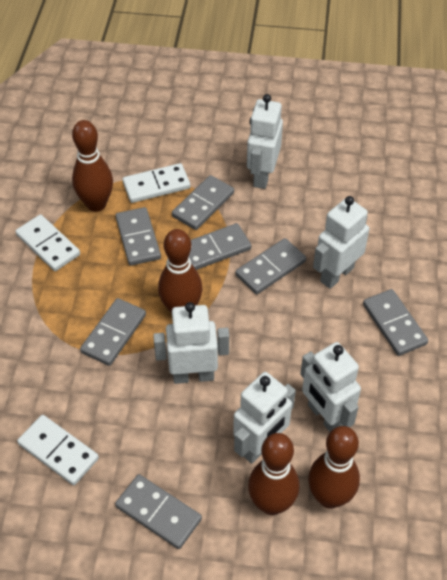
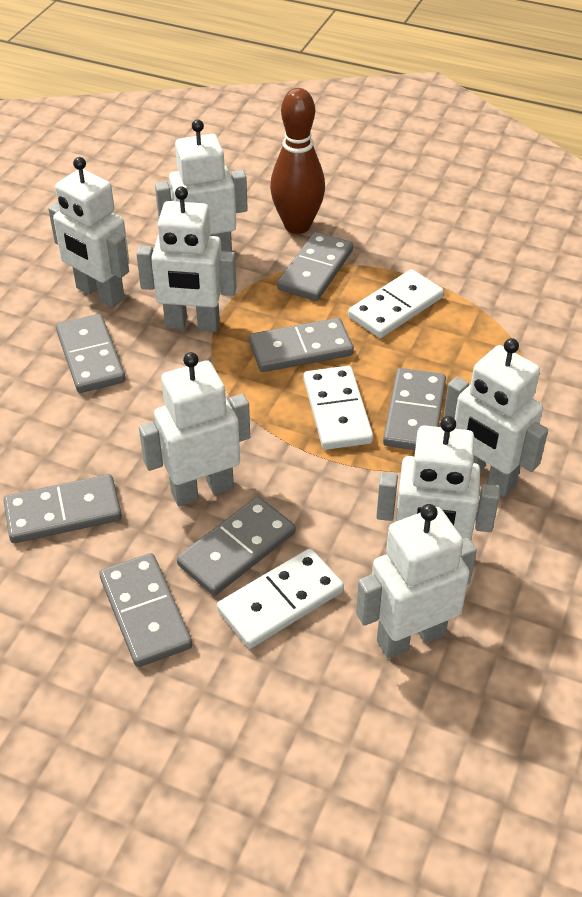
brown bowling pin: [72,120,113,212] [158,229,202,313] [248,433,299,515] [308,426,360,509] = 4 -> [270,88,325,234] = 1
white robot: [153,302,229,384] [233,372,296,464] [247,94,283,189] [300,342,361,432] [313,196,369,289] = 5 -> [48,157,129,308] [136,186,237,332] [139,352,250,507] [155,120,248,252] [356,504,477,659] [376,416,500,540] [443,338,548,497] = 7

